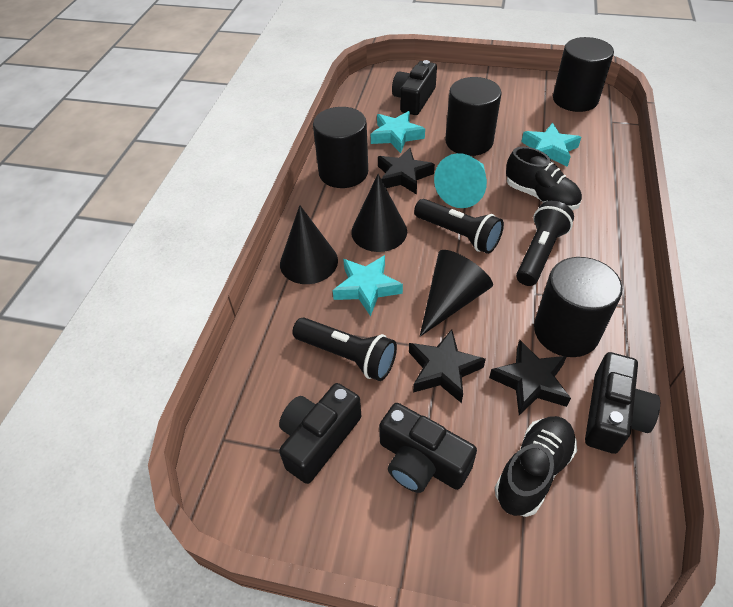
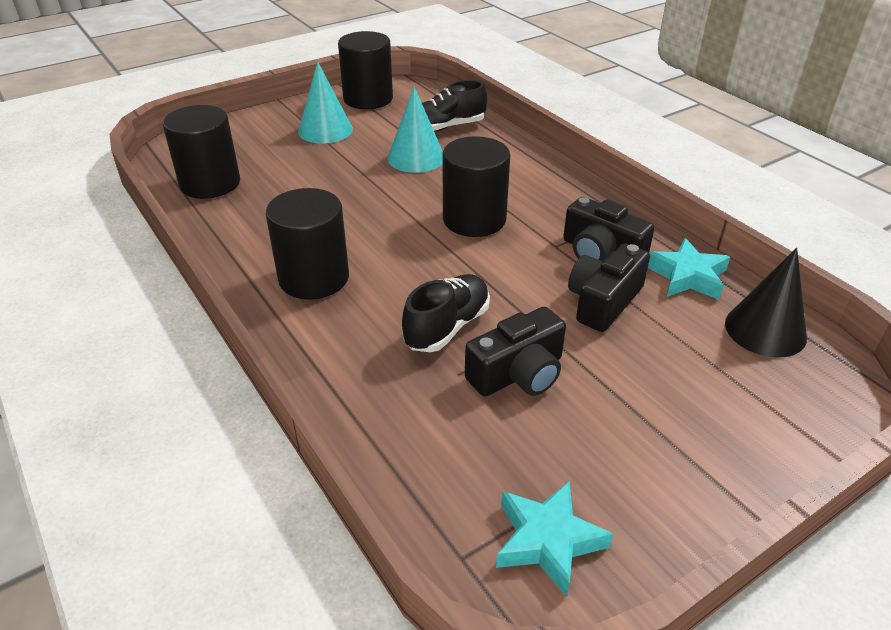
black camera: [279,383,361,484] [379,403,477,493] [392,60,437,115] [585,352,660,454] = 4 -> [465,307,566,397] [563,197,654,261] [568,243,650,332] = 3
black cone: [280,205,338,284] [351,174,407,252] [420,250,493,336] = 3 -> [725,248,807,358] = 1
black flashlight: [292,318,397,381] [414,199,504,254] [516,201,574,286] = 3 -> none = 0
black star: [378,148,435,195] [409,329,486,403] [489,340,571,415] = 3 -> none = 0
turquoise cone: [434,153,487,208] = 1 -> [298,62,353,144] [387,87,443,173] = 2
turquoise star: [333,255,403,317] [371,111,425,153] [521,123,581,167] = 3 -> [496,480,613,597] [648,238,730,300] = 2

